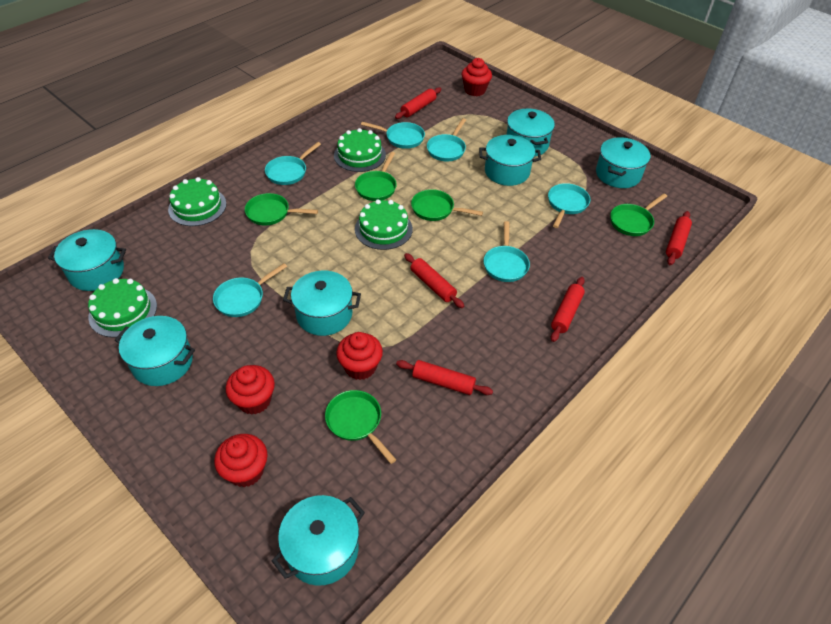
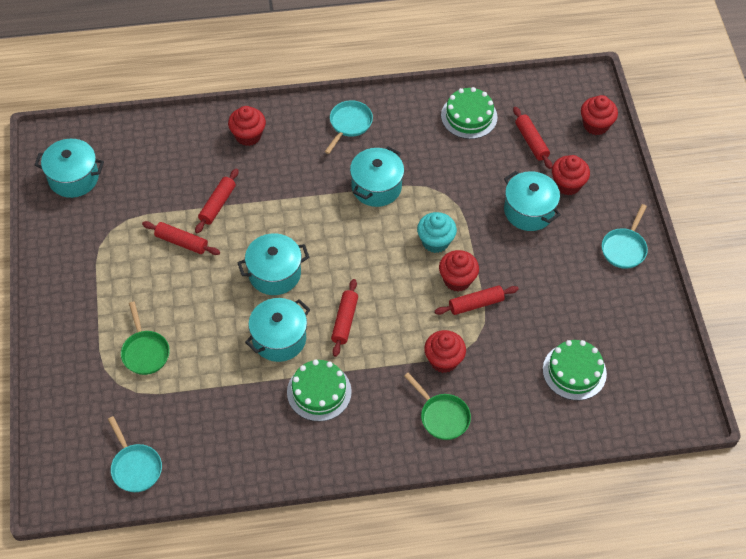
green cake: [88,278,157,338] [168,177,227,226] [334,128,386,172] [355,199,413,250] = 4 -> [287,360,352,421] [441,87,498,139] [543,340,607,400] = 3
green pan: [245,193,318,225] [325,390,397,464] [355,152,397,201] [411,189,483,221] [610,194,667,236] = 5 -> [121,301,170,375] [404,372,471,440] = 2
red cupcake: [214,434,268,487] [226,365,275,415] [336,332,383,380] [462,58,492,96] = 4 -> [228,106,266,146] [424,330,466,373] [439,250,479,292] [552,155,590,195] [581,95,618,135] = 5
turquoise cupcake: none = 0 -> [417,212,457,253] = 1
turquoise pan: [213,263,287,317] [265,142,321,185] [361,122,425,149] [427,118,466,161] [483,221,530,282] [548,183,590,228] = 6 -> [108,416,162,492] [325,100,373,154] [602,204,648,269] = 3
turquoise pot: [48,229,126,291] [115,316,195,386] [272,495,365,586] [283,271,361,336] [479,135,541,186] [506,109,555,156] [596,137,650,188] = 7 -> [35,139,104,198] [237,233,309,295] [245,298,310,362] [350,146,404,207] [504,171,561,231] = 5

